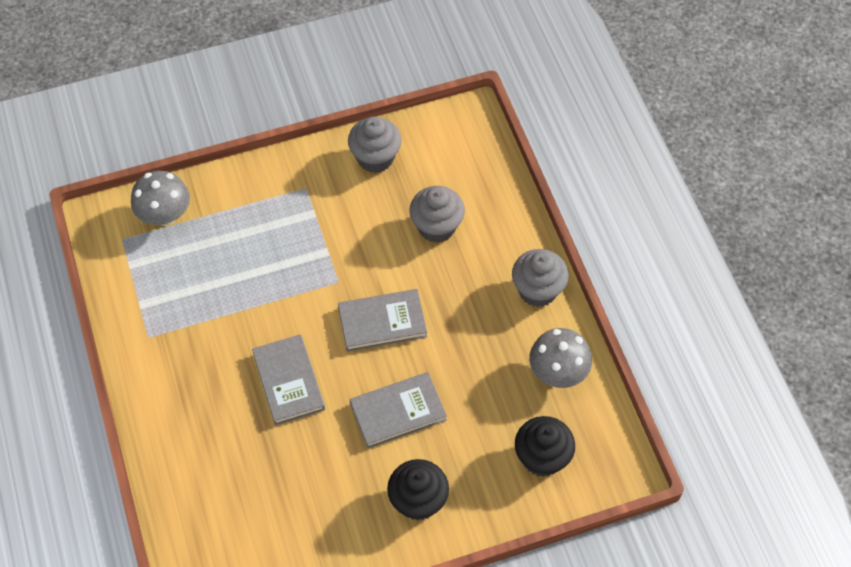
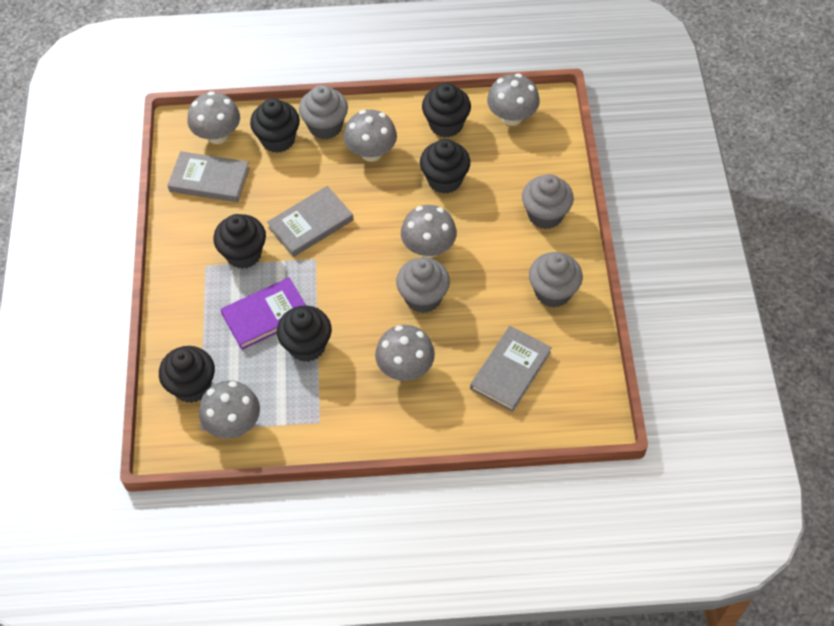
black cupcake: [387,459,449,521] [515,416,575,477] = 2 -> [159,346,215,403] [213,214,266,269] [250,98,300,153] [277,305,332,362] [420,139,470,194] [422,83,471,138] = 6
grey cupcake: [348,117,402,173] [410,186,465,243] [512,249,569,307] = 3 -> [299,85,348,140] [396,258,450,313] [522,174,574,229] [529,252,583,307] = 4
grey mushroom: [131,171,190,226] [529,328,592,388] = 2 -> [187,91,240,144] [199,380,260,439] [344,110,397,162] [375,325,435,381] [401,205,457,258] [487,73,540,126] = 6
purple book: none = 0 -> [220,277,306,350] = 1

